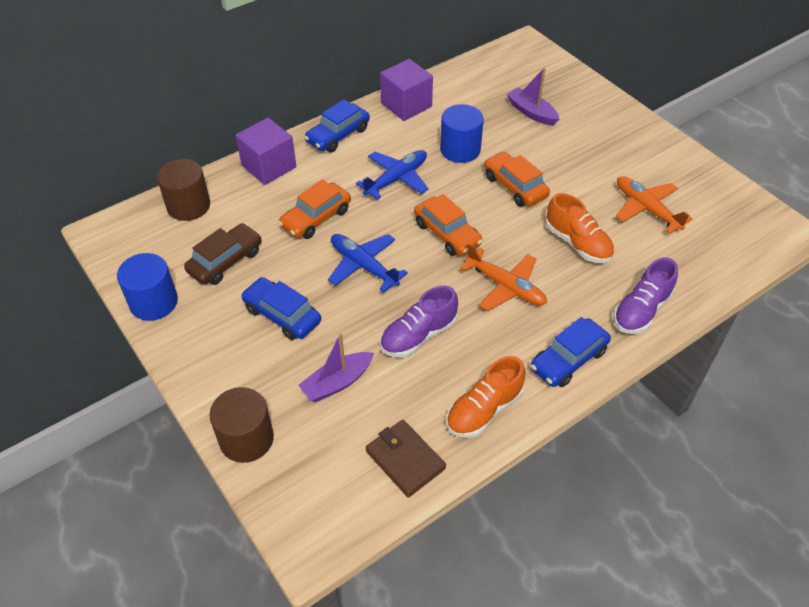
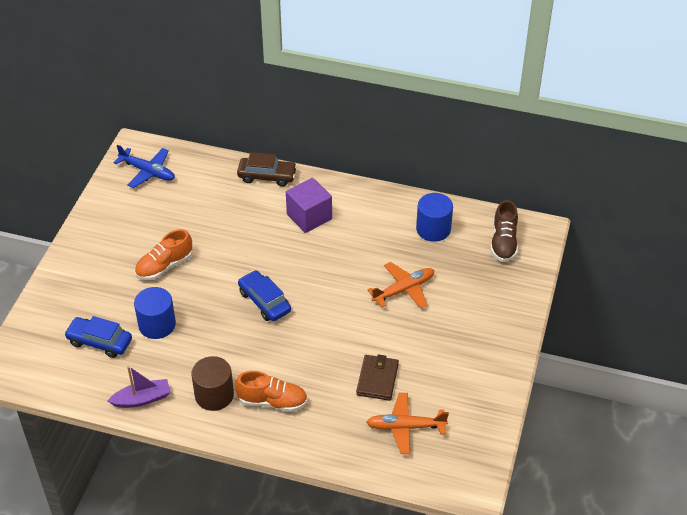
blue car: [241,277,321,340] [304,99,370,152] [531,317,611,387] = 3 -> [64,316,132,358] [238,270,291,321] = 2
blue plane: [328,234,408,292] [356,150,429,200] = 2 -> [113,144,175,188] = 1
brown cylinder: [157,159,210,221] [210,387,274,463] = 2 -> [191,356,234,411] = 1
brown shoe: none = 0 -> [490,200,518,262] = 1
orange car: [278,179,351,239] [414,194,483,256] [484,151,550,207] = 3 -> none = 0
purple boat: [299,333,374,402] [506,67,559,126] = 2 -> [108,366,171,408] = 1
purple cube: [235,118,296,185] [380,59,433,121] = 2 -> [286,178,332,233] = 1
purple shoe: [380,286,458,357] [613,258,678,334] = 2 -> none = 0

